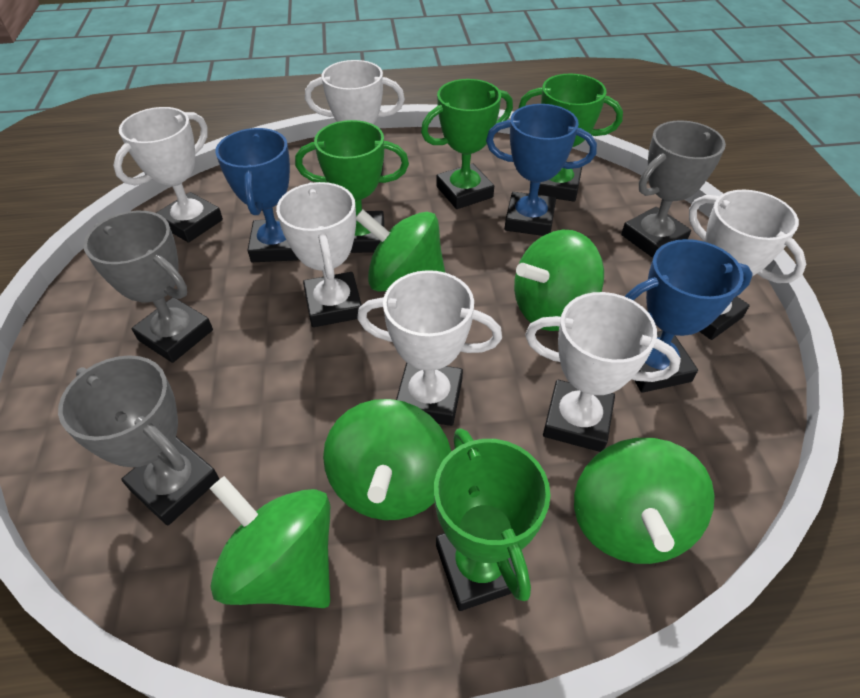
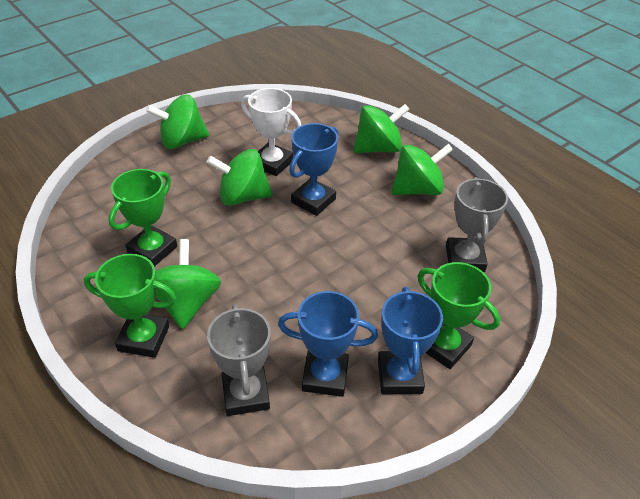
green trophy: [295,120,409,253] [421,79,513,209] [434,428,551,611] [518,74,623,202] = 4 -> [84,254,176,358] [108,169,177,267] [418,262,500,369] = 3
grey trophy: [58,355,219,526] [83,211,213,363] [621,120,726,258] = 3 -> [207,304,271,416] [446,177,508,272] = 2
white trophy: [113,107,223,243] [276,182,362,327] [305,60,405,183] [357,270,502,426] [525,292,681,452] [689,190,806,340] = 6 -> [241,88,301,176] = 1

